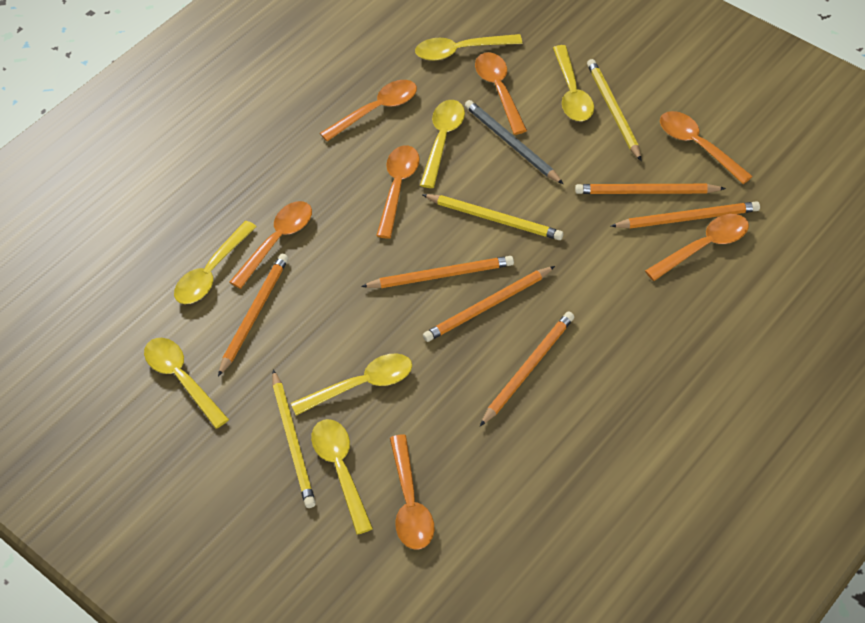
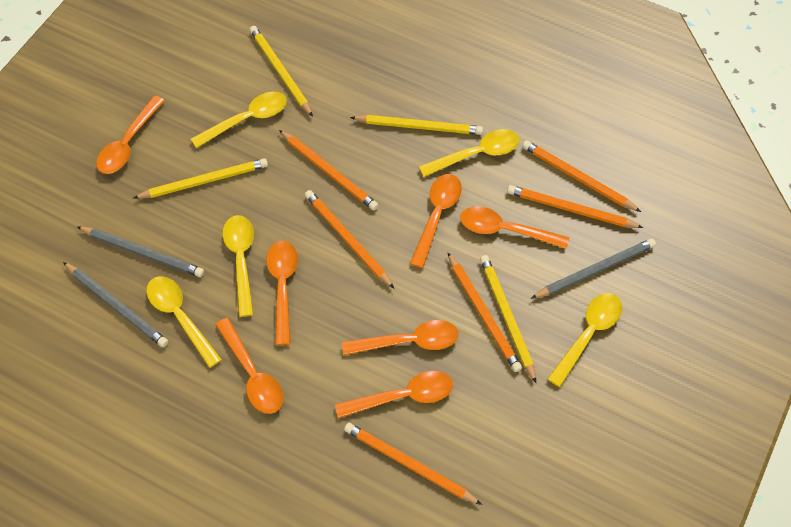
grey pencil: [465,100,563,184] = 1 -> [63,262,168,347] [77,226,204,277] [531,238,656,299] = 3
yellow pencil: [272,370,316,508] [422,194,563,240] [587,59,641,161] = 3 -> [134,158,268,199] [250,26,313,117] [350,115,483,135] [480,255,536,383] = 4
yellow spoon: [144,338,229,428] [174,221,257,304] [291,353,412,415] [311,419,373,534] [415,34,522,61] [420,100,465,188] [553,45,594,121] = 7 -> [146,276,222,368] [191,92,287,148] [222,215,254,317] [419,129,520,177] [548,293,622,387] = 5

